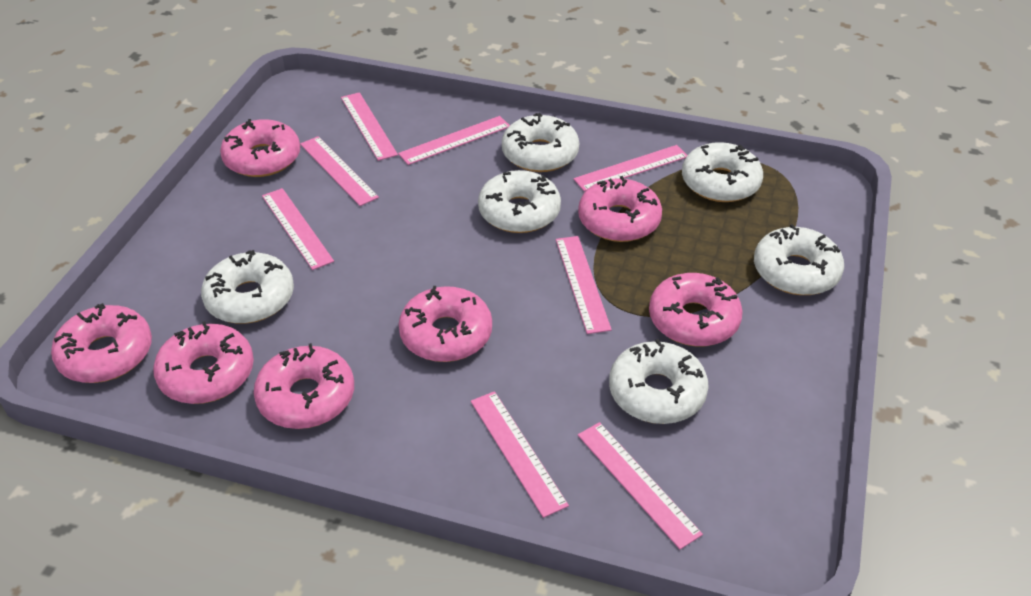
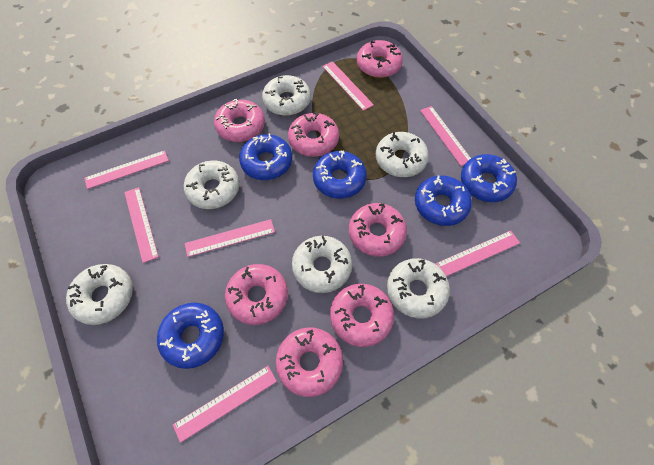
blue donut: none = 0 -> [157,303,224,369] [239,133,292,180] [313,150,367,199] [415,175,472,226] [461,154,517,202] = 5
pink ruler: [262,188,334,270] [300,136,379,206] [341,92,398,161] [398,116,510,165] [471,391,569,518] [556,236,612,334] [574,145,688,192] [578,422,703,549] = 8 -> [84,150,169,189] [124,187,159,263] [173,366,277,443] [185,219,275,257] [322,61,374,111] [420,106,471,166] [435,231,520,276] = 7

